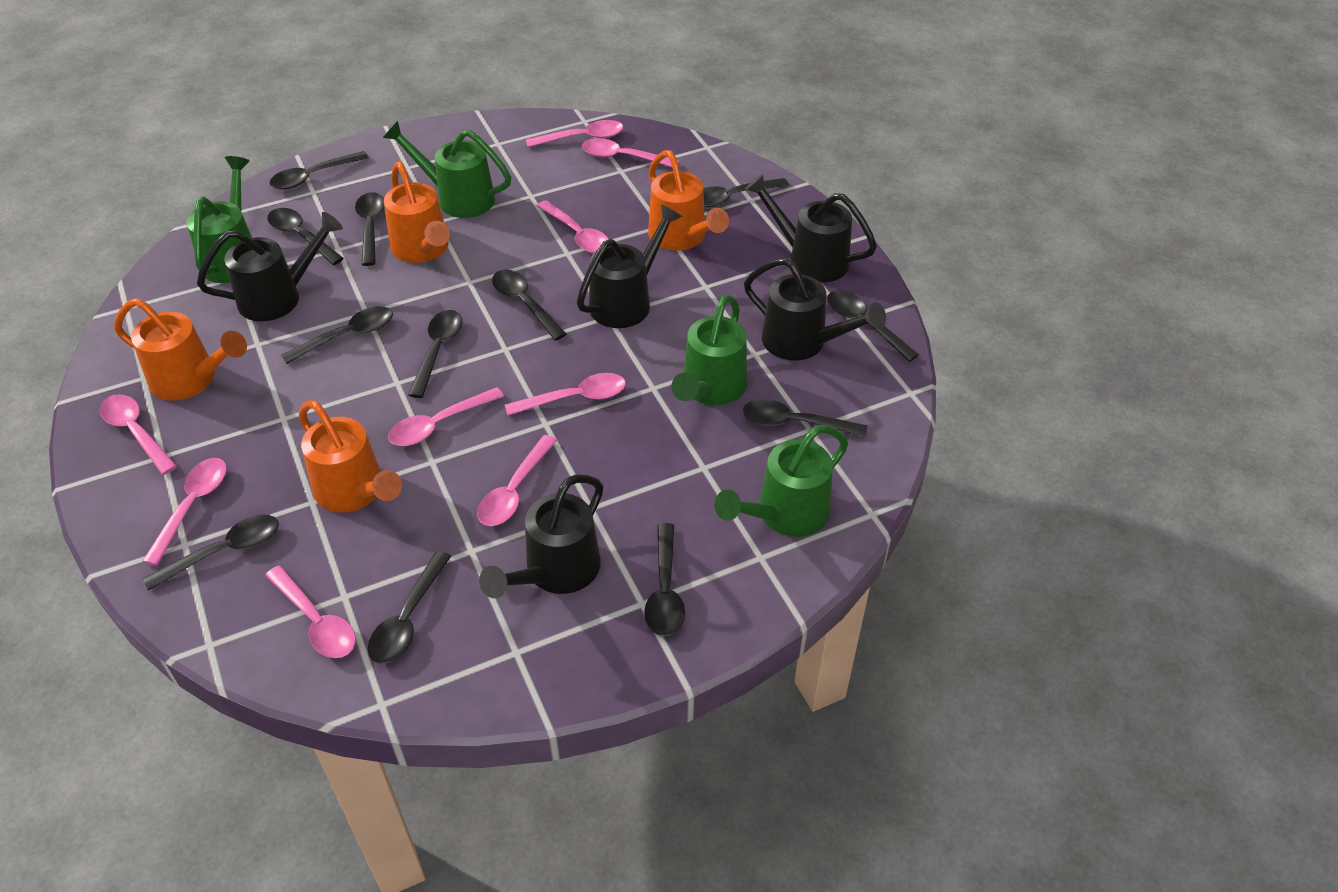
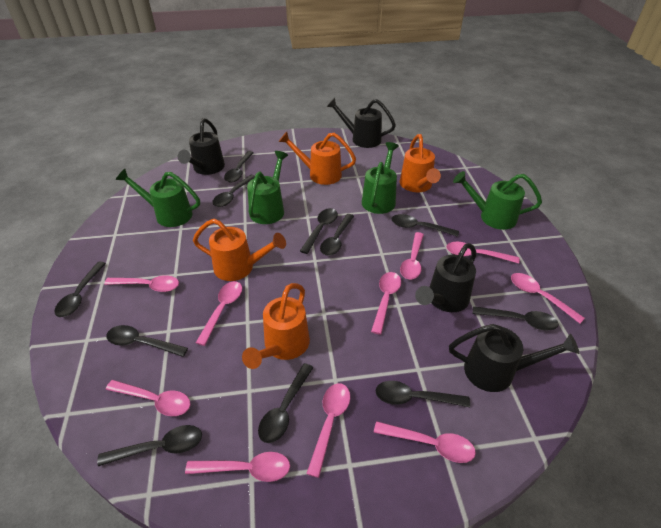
black spoon: [143,514,279,590] [267,208,344,265] [269,151,369,189] [281,306,393,364] [355,192,385,266] [368,551,451,664] [408,310,463,398] [492,270,566,341] [644,523,685,636] [703,178,789,207] [743,399,868,437] [827,290,919,362] = 12 -> [55,262,106,317] [97,425,202,466] [106,325,188,357] [212,175,255,207] [224,151,254,182] [258,363,314,443] [300,208,338,254] [320,214,354,256] [375,381,470,407] [392,214,459,237] [473,306,558,330] = 11
black watering can: [197,212,343,321] [479,474,603,598] [577,204,682,328] [744,258,886,360] [745,174,877,282] = 5 -> [178,118,225,175] [327,98,396,148] [415,243,476,312] [449,324,579,392] = 4
pink spoon: [100,394,177,475] [143,458,227,566] [265,565,356,658] [388,387,504,446] [477,435,557,526] [505,373,626,416] [526,120,623,147] [537,200,609,253] [582,138,680,167] = 9 -> [104,275,179,292] [106,380,191,416] [185,452,290,482] [196,281,242,346] [306,383,350,478] [371,272,401,335] [374,421,476,463] [400,232,424,279] [446,242,520,264] [511,273,585,324] = 10

